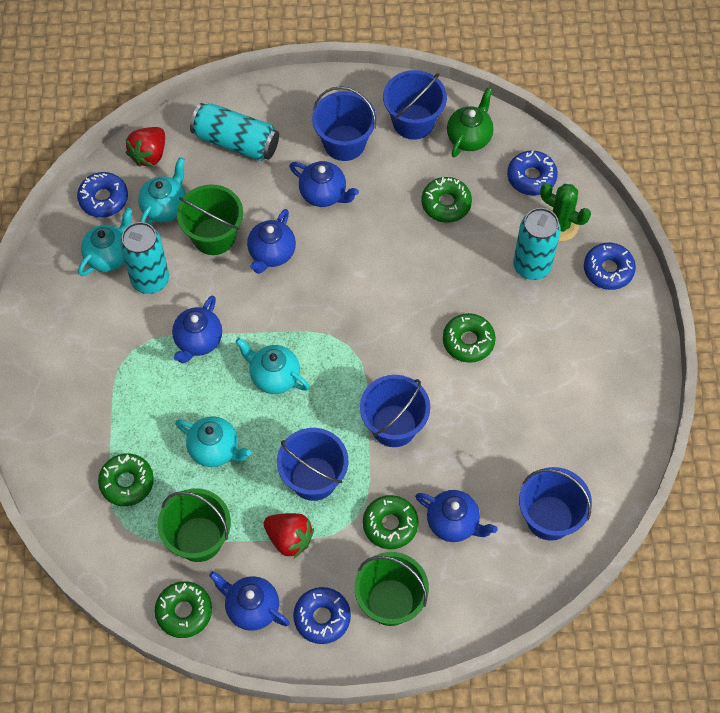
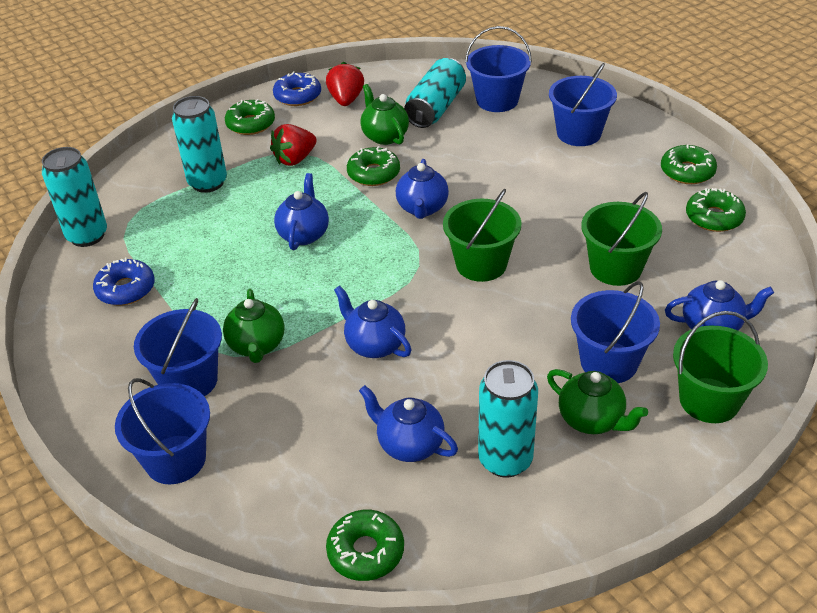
blue donut: [77,172,128,218] [293,587,351,644] [507,150,558,196] [584,243,636,290] = 4 -> [93,257,155,305] [273,72,321,106] = 2
green cactus: [540,183,591,241] = 1 -> none = 0
green teapot: [447,88,494,157] = 1 -> [223,289,284,363] [360,84,409,145] [547,369,648,434] = 3
turquoise can: [120,222,169,294] [190,103,279,161] [513,208,561,280] = 3 -> [42,147,107,247] [172,96,227,193] [404,58,466,128] [478,360,538,478] = 4
turquoise teapot: [78,208,133,276] [138,157,186,225] [175,416,251,467] [236,338,310,394] = 4 -> none = 0

